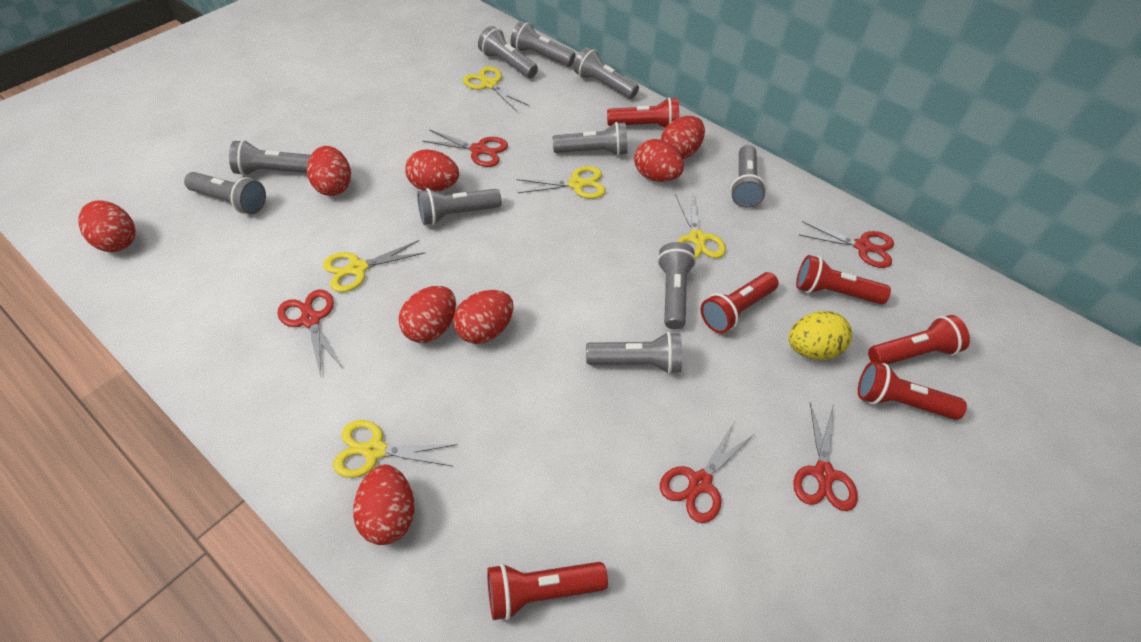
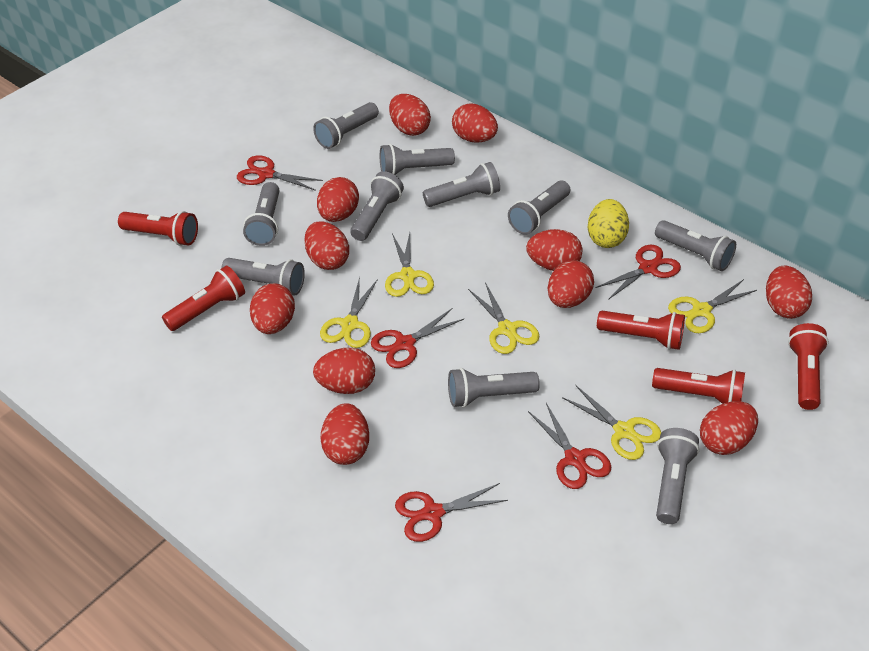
red egg: [78,200,136,252] [307,146,351,196] [353,465,414,545] [399,286,456,343] [405,149,459,192] [453,290,514,344] [634,139,684,182] [661,116,705,159] = 8 -> [250,283,295,334] [304,221,349,270] [313,348,375,394] [317,177,359,222] [320,403,369,465] [389,94,431,136] [452,103,498,143] [526,229,582,271] [548,260,594,308] [700,401,758,455] [766,266,812,319] = 11
red flashlight: [487,562,608,620] [607,97,679,128] [701,272,778,333] [796,255,891,304] [858,361,967,420] [868,315,970,364] = 6 -> [118,211,198,246] [162,265,245,331] [597,311,685,350] [652,368,745,404] [788,323,829,410] = 5

